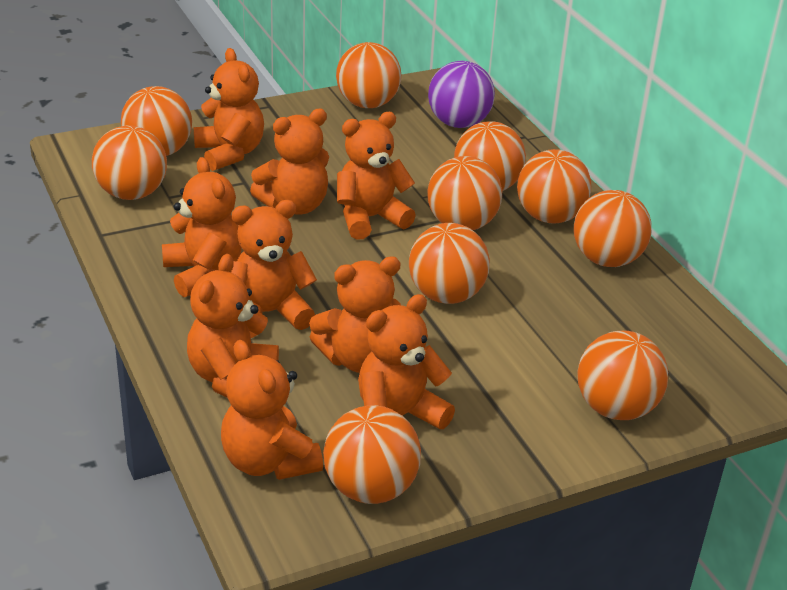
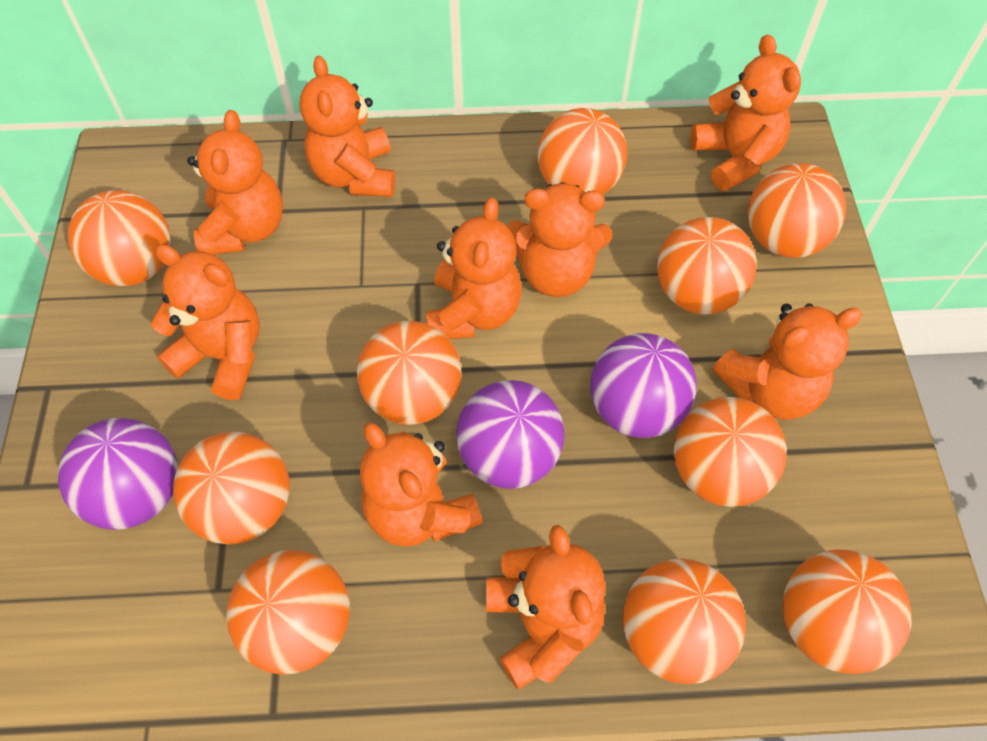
purple ball: [428,61,495,128] = 1 -> [58,418,178,530] [456,380,565,489] [590,333,697,438] = 3

